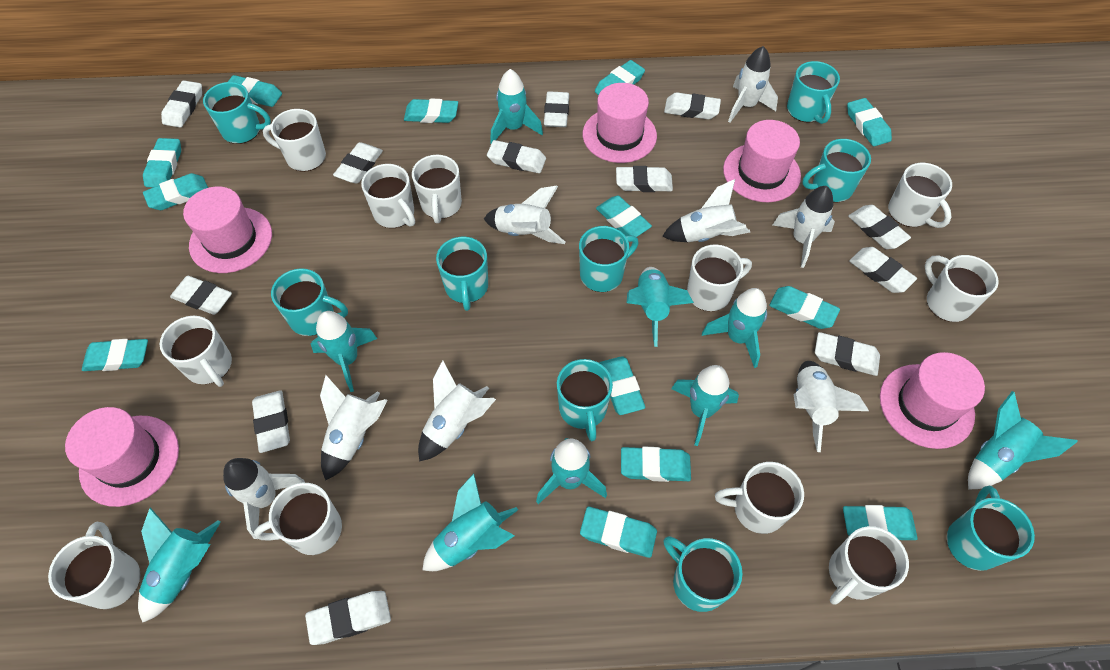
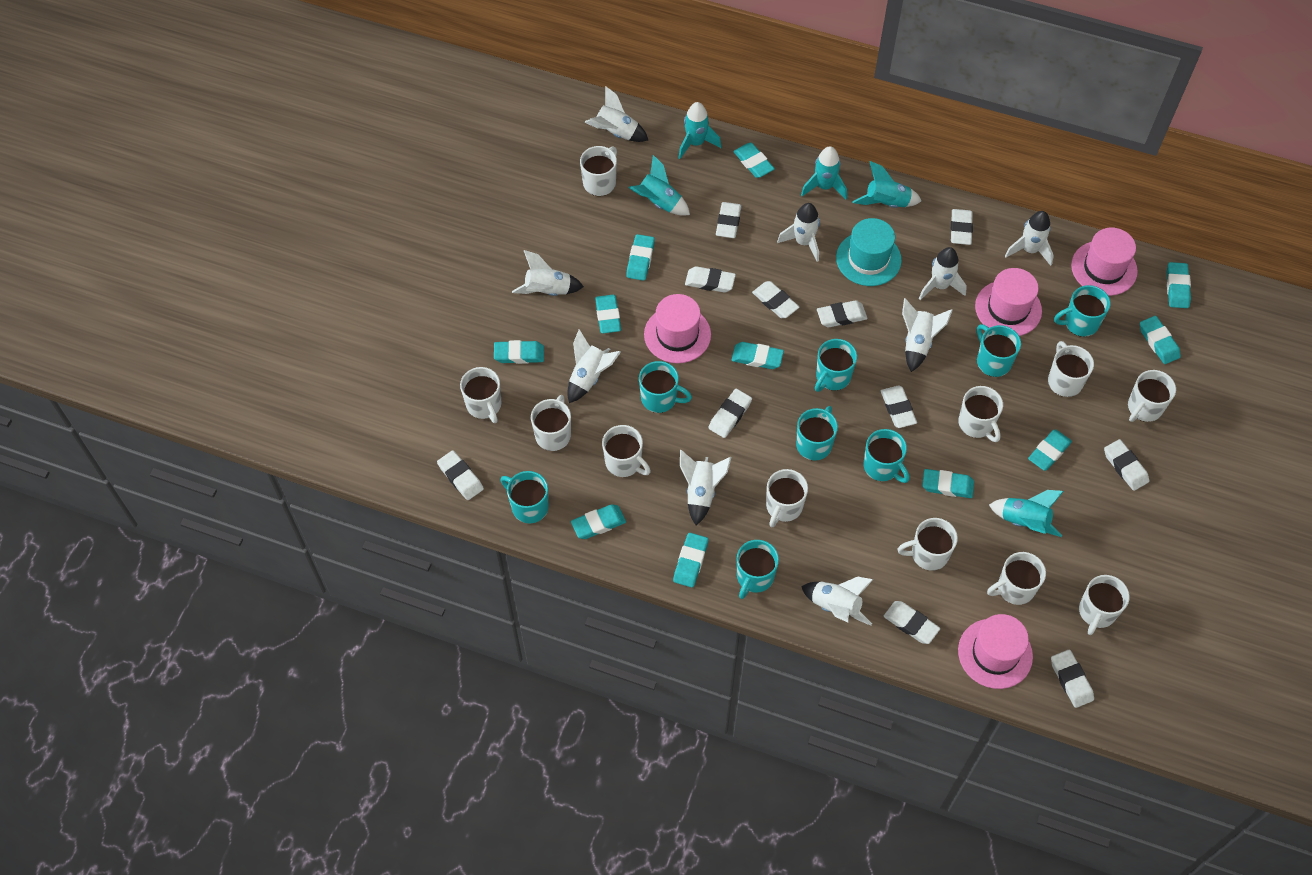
pink hat: [65,407,179,507] [183,187,272,273] [583,83,657,163] [723,120,801,202] [880,352,985,449] = 5 -> [644,294,711,363] [958,614,1033,689] [975,268,1042,336] [1071,228,1138,296] = 4
turquoise eraser: [82,339,148,371] [143,138,181,187] [143,173,208,210] [228,75,282,107] [404,98,458,123] [580,507,657,558] [595,60,645,95] [596,196,652,237] [599,356,645,415] [621,446,691,482] [769,286,840,329] [843,505,917,540] [847,98,892,146] = 13 -> [494,340,544,364] [571,504,626,539] [595,295,621,333] [626,234,655,281] [673,533,708,587] [731,342,784,369] [733,143,775,178] [922,469,974,498] [1028,429,1072,471] [1140,316,1181,364] [1167,262,1191,308] = 11
turquoise hat: none = 0 -> [836,218,902,286] = 1
turquoise mug: [203,82,271,144] [271,268,348,336] [436,237,488,311] [557,359,613,441] [579,226,638,292] [663,536,742,612] [787,61,840,124] [802,139,871,203] [947,486,1035,571] = 9 -> [500,471,549,523] [639,361,692,413] [737,540,779,599] [796,406,838,461] [815,339,857,392] [864,429,910,483] [977,324,1021,377] [1054,285,1111,337] = 8
turquoise rocket: [138,507,221,623] [311,311,377,392] [422,473,518,571] [490,69,543,144] [536,438,607,504] [627,267,694,347] [671,365,739,446] [702,288,767,368] [968,391,1078,490] = 9 -> [629,155,690,216] [678,102,721,159] [801,146,847,200] [852,161,922,208] [989,490,1064,537] = 5
white eraser: [161,80,202,127] [170,276,232,315] [252,391,290,453] [305,591,391,645] [333,142,383,183] [487,140,546,173] [544,91,569,127] [616,166,673,192] [664,92,721,119] [815,332,880,376] [848,205,911,249] [849,247,917,293] = 12 -> [437,450,484,500] [685,266,736,293] [708,389,752,438] [716,202,742,238] [752,281,799,318] [817,300,867,328] [881,386,917,428] [884,601,940,644] [951,209,973,245] [1051,650,1094,708] [1104,439,1149,491] = 11
white rocket: [223,458,305,539] [320,375,388,481] [418,360,496,462] [484,186,566,244] [662,179,750,242] [728,46,778,122] [773,186,835,268] [794,361,869,452] = 8 -> [512,250,584,296] [567,329,621,403] [584,86,648,142] [680,450,732,525] [777,203,820,262] [801,577,874,626] [902,298,953,372] [919,247,967,300] [1005,211,1054,266] = 9

